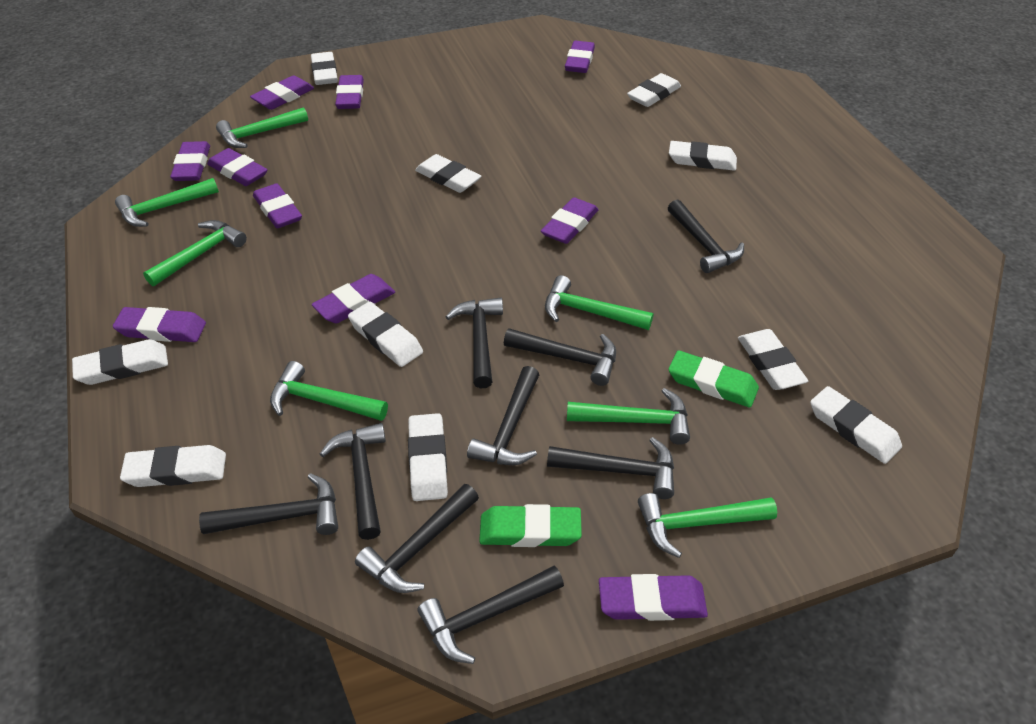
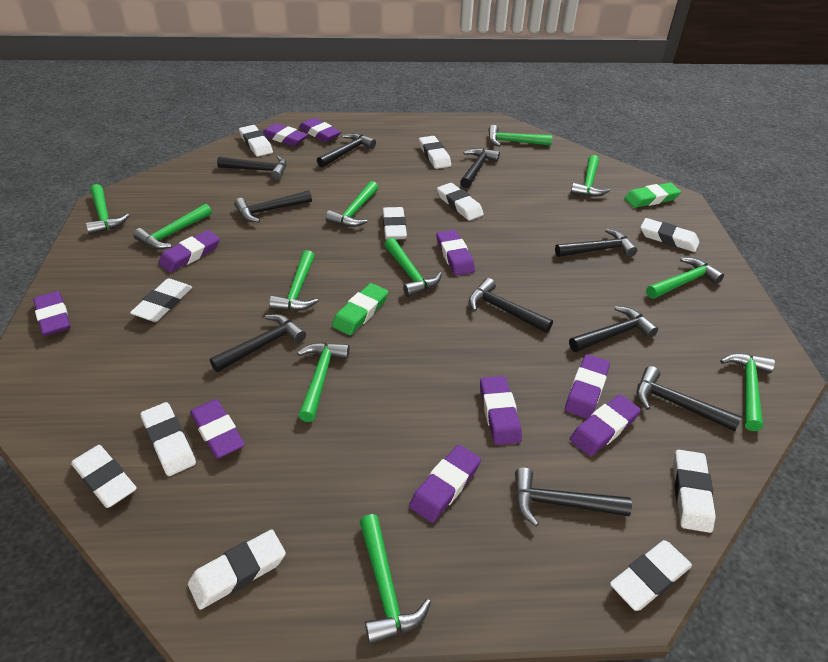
black hammer: [199,473,338,535] [320,423,386,540] [355,484,479,593] [417,566,564,664] [446,298,503,388] [467,366,539,465] [504,328,616,386] [547,437,674,499] [668,199,744,273] = 9 -> [210,314,306,372] [217,156,287,180] [234,190,312,222] [317,133,376,168] [460,148,500,188] [469,278,553,333] [515,468,632,526] [555,228,637,257] [569,306,658,352] [637,366,741,431] = 10
green hammer: [115,178,219,227] [143,220,247,286] [216,107,308,148] [270,361,388,421] [545,275,653,330] [567,388,690,445] [638,493,777,558] = 7 -> [86,184,129,235] [133,204,212,249] [269,250,318,311] [297,342,350,422] [326,181,378,227] [360,514,431,644] [384,238,442,297] [488,125,552,147] [571,155,610,197] [646,257,724,299] [720,353,775,431] = 11
white eraser: [72,339,168,385] [120,445,226,487] [311,52,338,85] [348,302,423,367] [408,413,448,501] [415,154,481,193] [627,73,681,107] [669,141,737,171] [738,329,808,390] [810,386,902,464] = 10 -> [71,445,137,508] [130,279,192,322] [141,402,196,476] [188,529,286,610] [239,125,273,157] [383,207,407,240] [419,136,451,169] [437,183,484,221] [610,540,692,611] [641,218,699,252] [673,450,716,533] = 11

